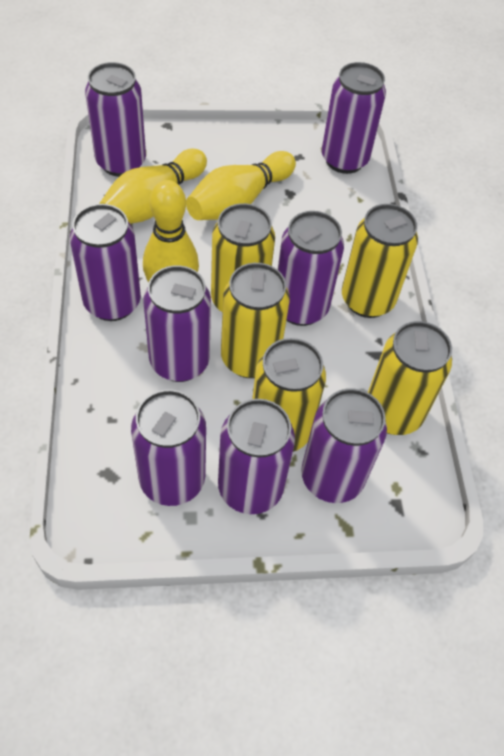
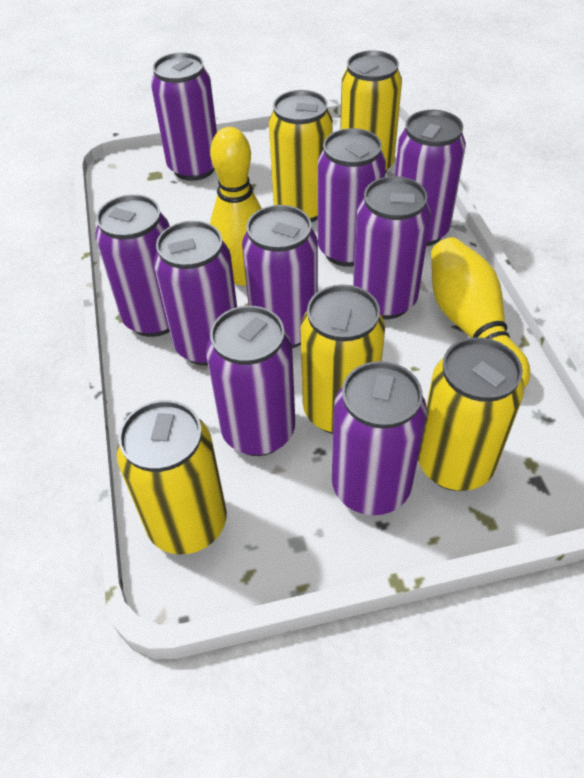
purple can: [70,204,141,321] [85,62,146,177] [131,389,206,506] [143,265,211,382] [218,399,295,514] [278,211,344,326] [301,388,387,503] [322,62,386,174] = 8 -> [95,194,170,337] [151,52,217,181] [154,221,237,366] [206,306,295,456] [242,205,318,348] [318,128,386,267] [332,361,427,515] [353,176,431,319] [395,110,466,246] = 9
yellow bowling pin: [99,149,207,224] [143,180,199,283] [186,151,296,220] = 3 -> [210,127,262,286] [431,237,530,388] = 2

